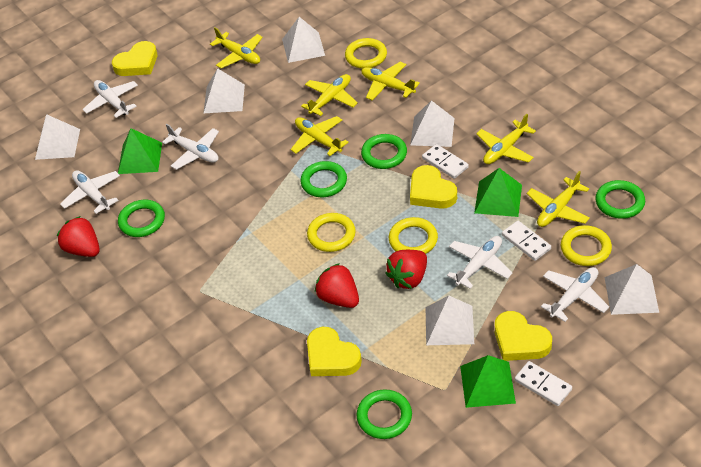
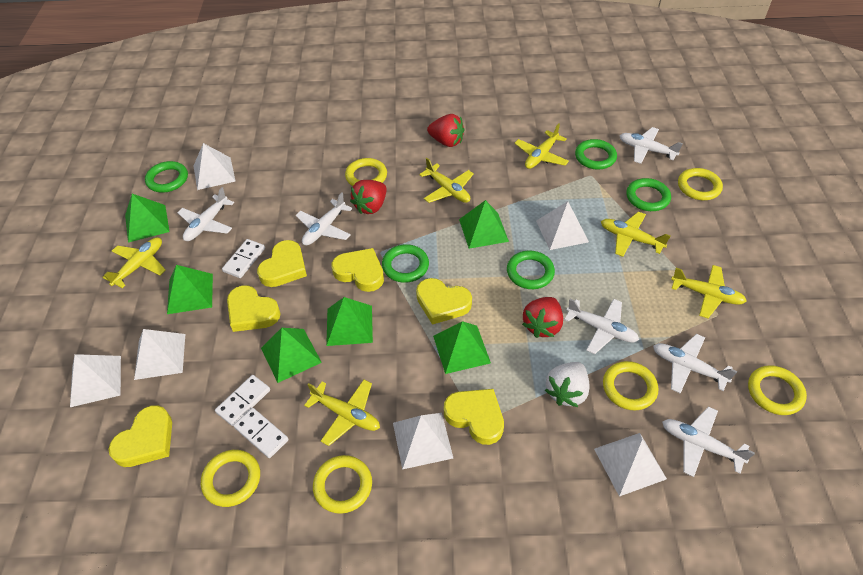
green pyramid: [118,128,162,174] [460,355,516,408] [474,168,522,217] = 3 -> [125,194,170,243] [167,265,213,314] [261,328,322,383] [326,297,373,346] [433,321,491,374] [459,200,509,249] = 6
white plane: [60,170,120,214] [83,80,138,118] [162,124,219,170] [447,236,513,289] [541,267,609,322] = 5 -> [177,187,234,241] [296,192,353,245] [564,299,639,354] [619,127,683,164] [653,334,737,393] [662,407,755,477] = 6
white strawberry: none = 0 -> [545,362,590,407] = 1
yellow heart: [112,41,157,76] [307,327,362,376] [410,165,457,209] [495,311,552,361] = 4 -> [109,405,172,467] [227,285,281,332] [257,240,307,287] [332,248,384,292] [416,278,472,325] [444,389,504,445] = 6
yellow ring: [307,213,356,252] [345,38,387,69] [389,217,438,254] [561,225,612,266] = 4 -> [201,450,260,507] [313,455,372,514] [345,158,387,186] [603,361,658,410] [678,168,723,200] [748,365,807,415] = 6

